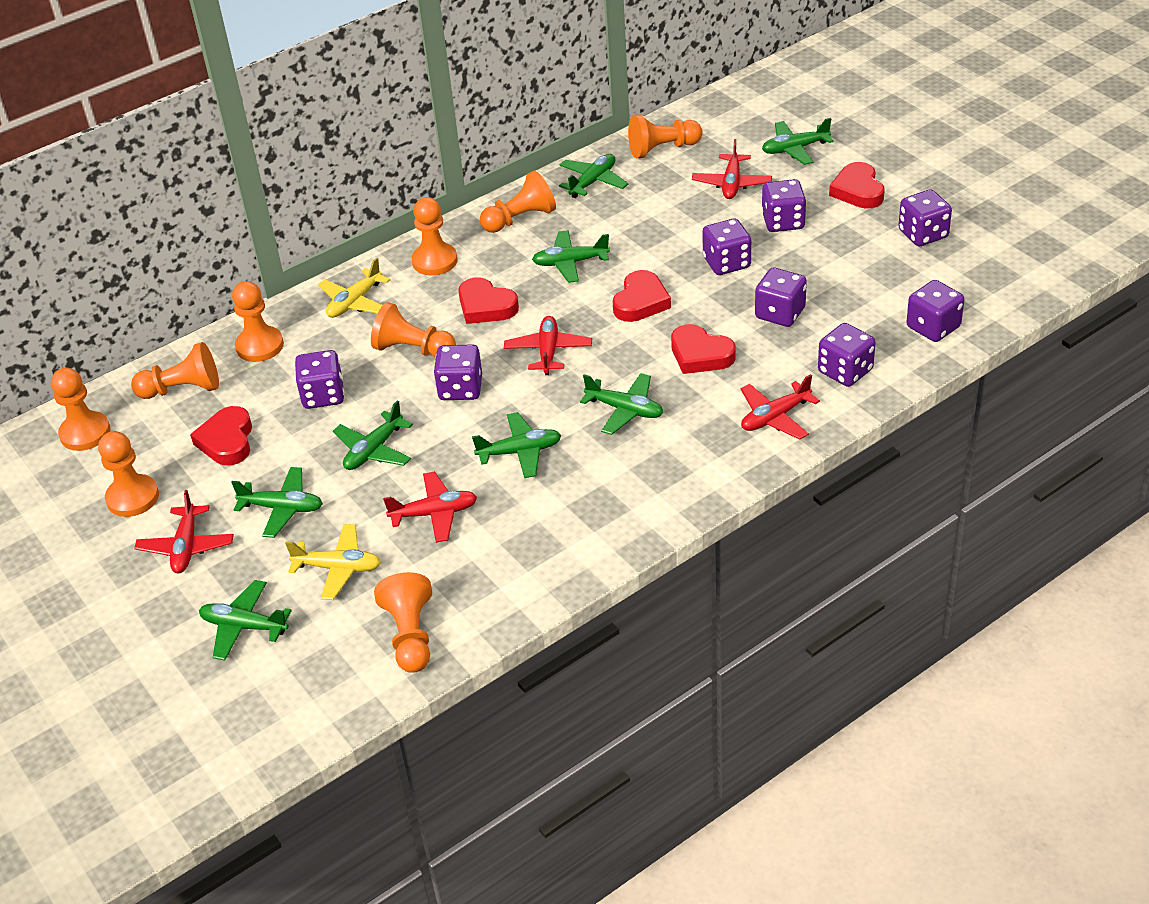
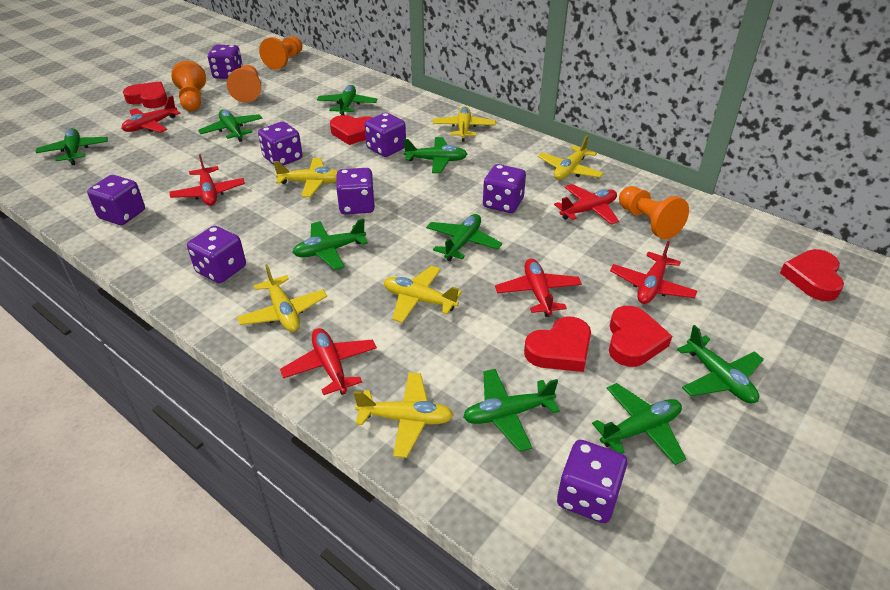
green plane: [199,580,292,661] [231,467,323,538] [333,400,413,470] [472,412,561,478] [532,230,610,283] [559,154,629,198] [580,373,663,435] [762,118,834,165] = 8 -> [36,128,108,165] [198,109,263,142] [292,219,368,270] [317,85,377,115] [403,137,467,173] [426,214,502,261] [463,369,560,452] [592,383,686,465] [677,325,764,403] = 9
orange pawn: [51,368,111,451] [98,431,159,517] [131,342,219,399] [232,281,284,362] [371,302,456,358] [374,572,432,673] [412,197,458,276] [480,171,556,233] [628,114,703,158] = 9 -> [171,61,206,111] [227,65,261,103] [259,36,303,70] [619,186,689,240] = 4
red plane: [134,490,234,573] [383,471,477,543] [504,316,592,375] [692,139,772,199] [741,374,820,440] = 5 -> [122,96,181,133] [169,155,245,206] [280,328,377,395] [495,259,582,317] [554,184,619,225] [610,241,697,304] = 6
yellow plane: [285,524,381,600] [318,258,390,318] = 2 -> [237,264,327,332] [273,158,338,197] [354,372,454,458] [384,266,462,323] [432,106,496,141] [538,135,604,180] = 6

